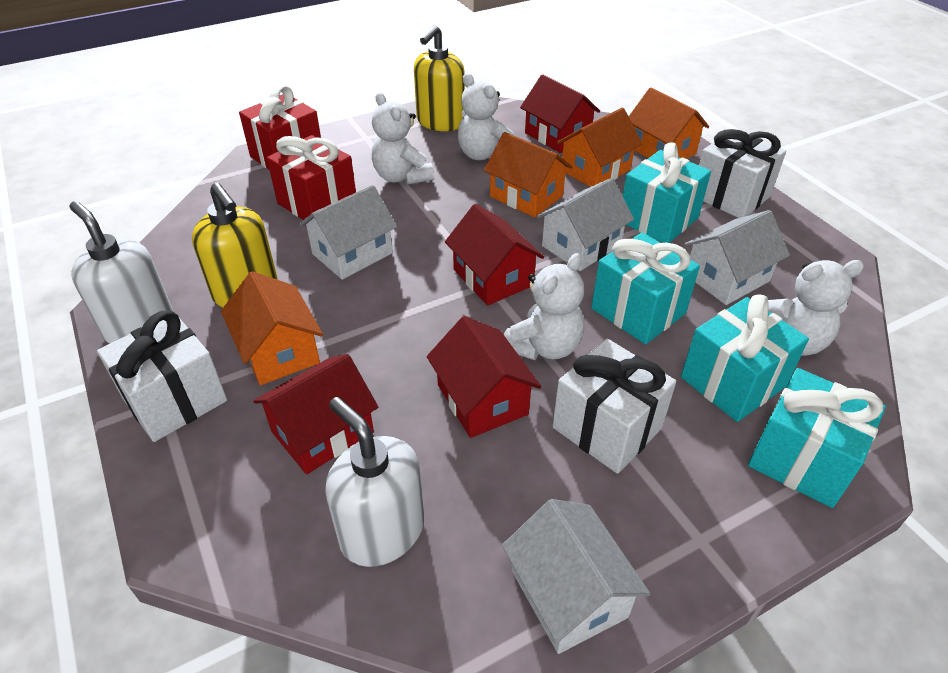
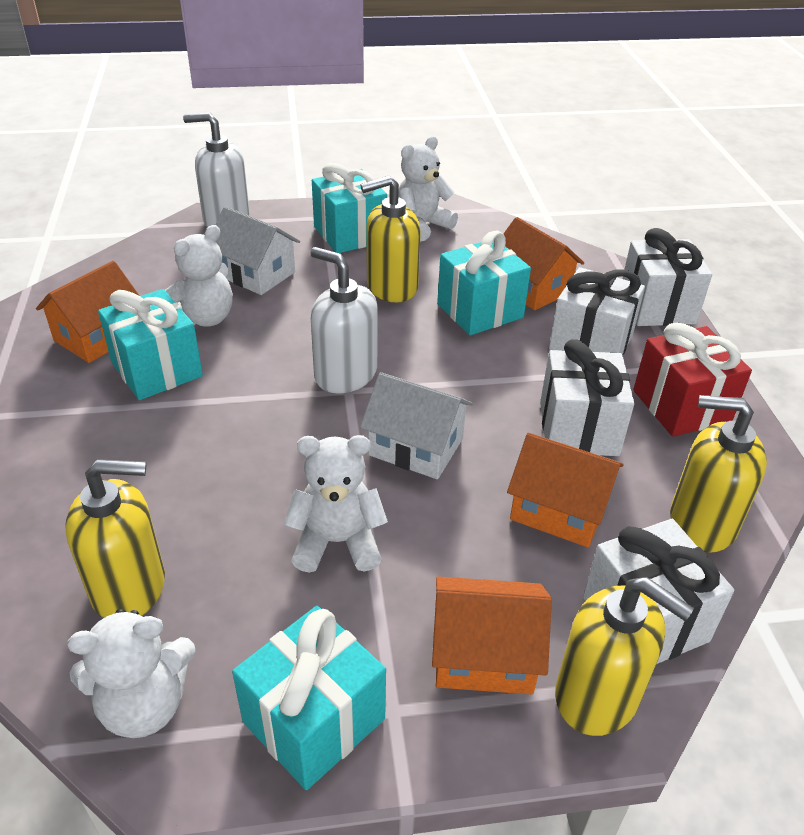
red gift: [239,85,321,169] [267,135,356,220] = 2 -> [633,323,752,437] = 1
red house: [253,354,378,474] [427,316,541,438] [445,204,544,306] [520,74,600,153] = 4 -> none = 0
white gift: [97,311,227,442] [552,338,676,474] [699,129,786,218] = 3 -> [540,339,634,456] [549,267,645,355] [583,519,734,664] [622,228,712,326] = 4
white house: [299,185,397,280] [502,499,650,654] [537,178,634,271] [685,210,790,305] = 4 -> [215,206,300,295] [360,372,474,479] = 2
yellow soap dispenser: [192,183,278,307] [414,25,465,131] = 2 -> [65,459,165,617] [360,176,421,302] [555,577,694,736] [670,395,767,553] = 4

